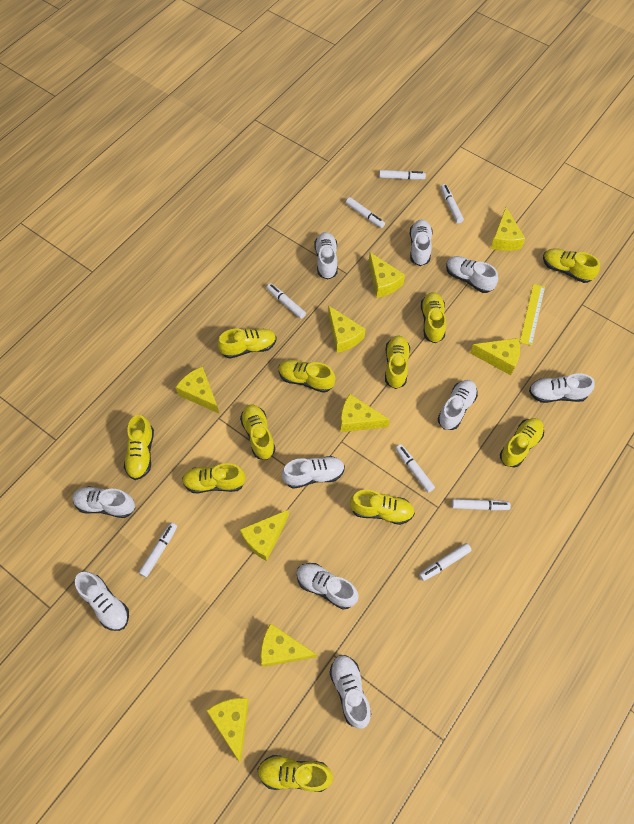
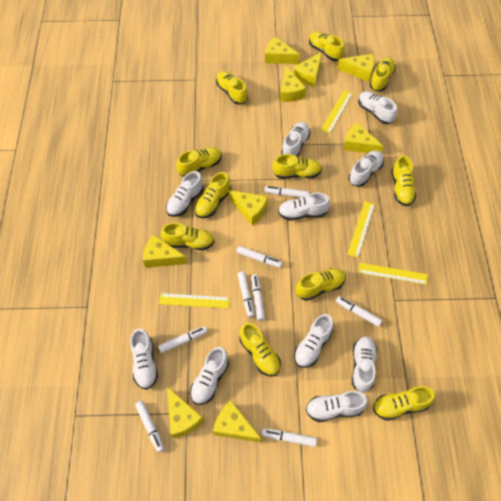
yellow ruler: [520,284,545,346] = 1 -> [159,293,230,308] [321,90,353,134] [347,201,375,258] [358,263,428,285] = 4

